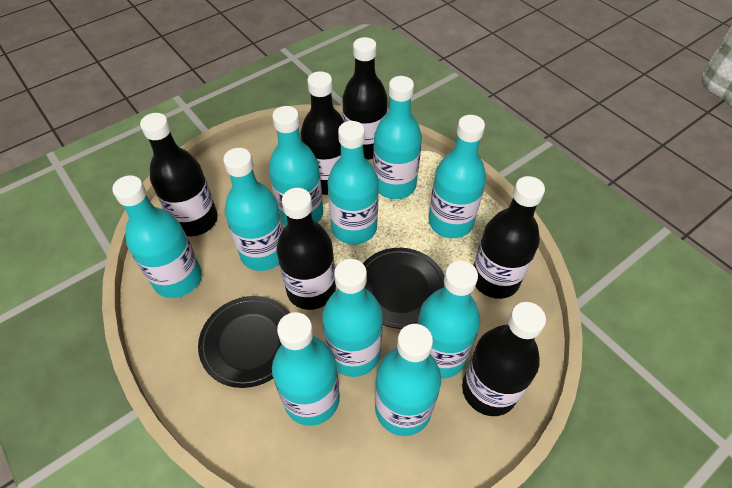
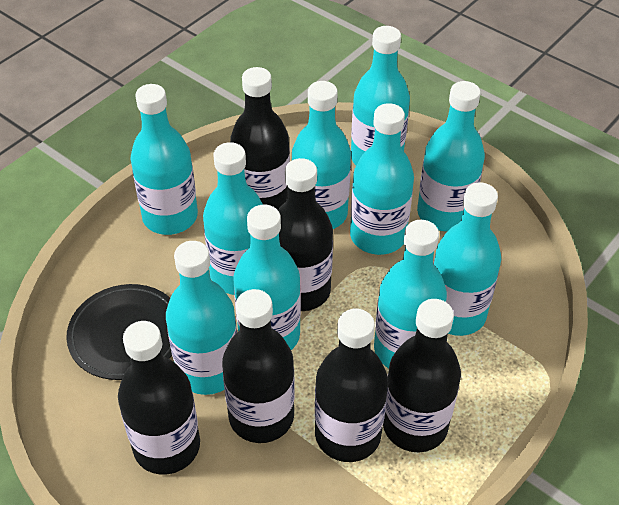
black plate: [198,296,290,388] [363,248,445,329] = 2 -> [66,284,172,380] = 1

